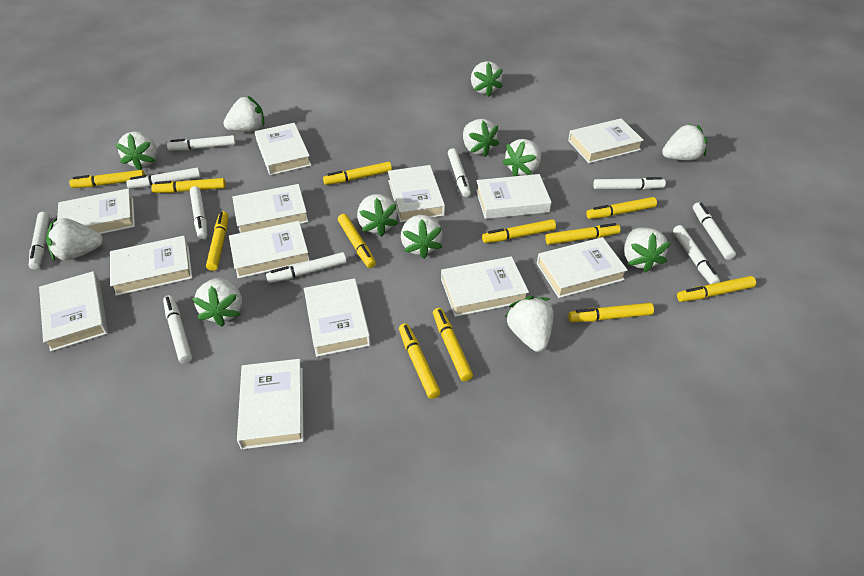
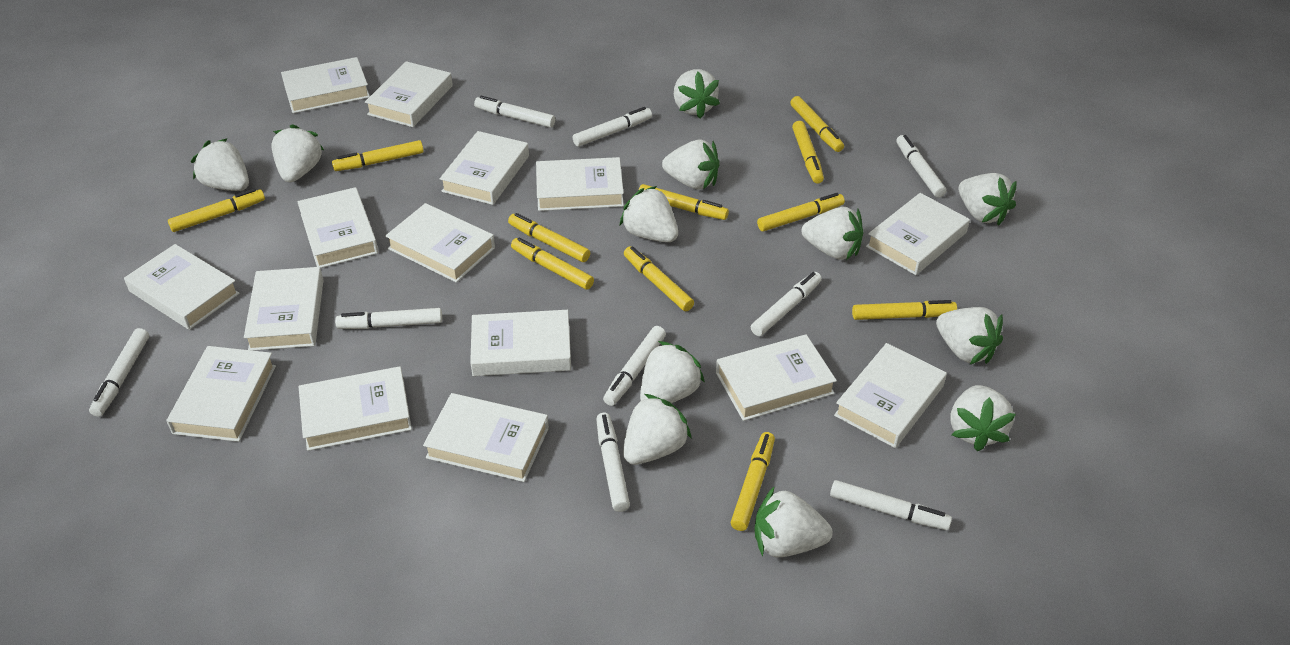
white book: [39,271,108,352] [57,188,135,234] [110,236,192,296] [229,221,310,279] [232,184,308,233] [237,359,304,449] [255,123,311,175] [304,278,371,357] [388,165,445,222] [441,256,529,317] [476,174,552,219] [537,237,628,298] [568,118,644,163] = 13 -> [124,244,240,330] [166,346,276,442] [244,267,323,351] [281,57,370,113] [297,187,378,268] [299,366,412,451] [365,61,453,127] [385,203,495,283] [423,393,549,482] [440,131,529,205] [470,310,571,376] [536,157,624,211] [716,334,837,421] [834,343,947,448] [866,193,970,275] = 15
white marker: [29,212,50,270] [126,167,201,189] [163,295,192,364] [167,135,236,151] [190,186,207,239] [266,252,347,283] [448,148,471,197] [593,177,666,190] [673,225,720,284] [693,203,736,260] = 10 -> [89,328,149,417] [335,308,442,329] [474,96,555,128] [573,107,652,146] [596,413,630,512] [603,326,666,406] [751,272,822,336] [830,480,952,530] [896,135,946,198] = 9
yellow marker: [69,170,145,188] [151,178,226,193] [206,212,228,271] [323,162,392,185] [338,214,376,268] [399,323,441,399] [433,308,473,381] [482,219,556,243] [545,223,621,245] [568,303,654,322] [586,197,657,219] [677,276,756,302] = 12 -> [168,188,265,232] [332,140,424,171] [508,213,590,262] [511,238,594,290] [624,246,694,311] [638,184,729,220] [731,432,775,531] [757,193,845,231] [790,96,844,152] [792,121,824,184] [852,300,957,320] = 11

